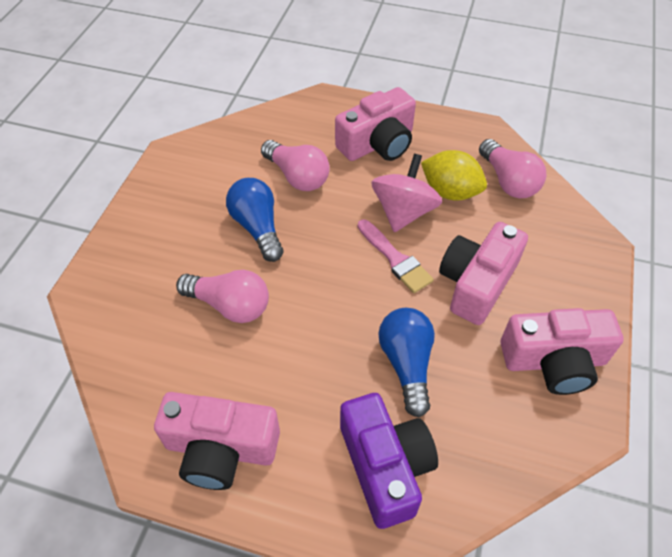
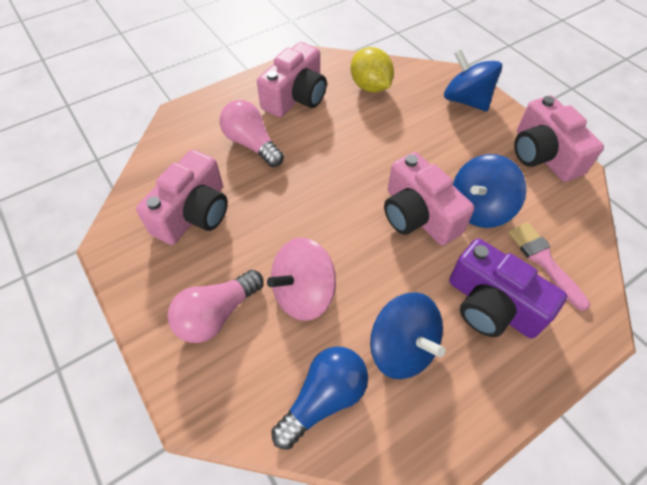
blue light bulb: [226,178,284,262] [378,308,435,417] = 2 -> [271,346,368,450] = 1
blue spinning top: none = 0 -> [370,292,445,379] [444,50,502,112] [453,154,526,228] = 3
pink light bulb: [176,270,269,323] [261,140,330,191] [479,139,546,198] = 3 -> [168,270,264,343] [220,100,284,167] = 2

